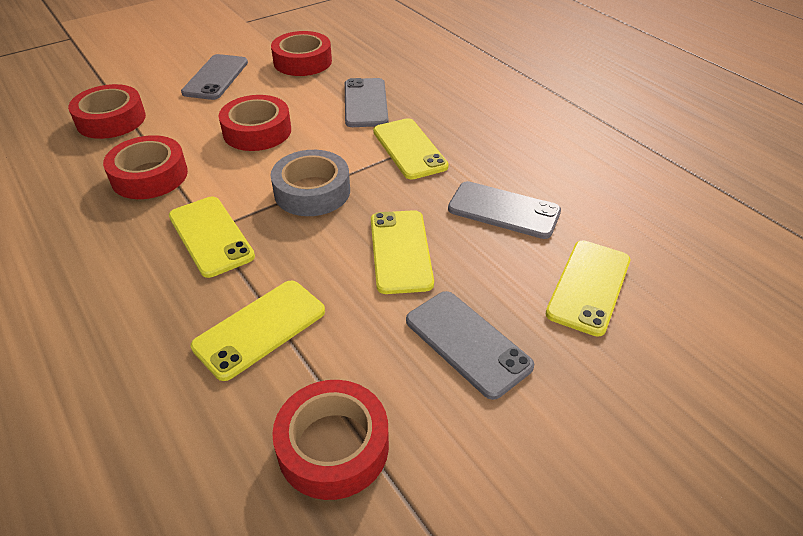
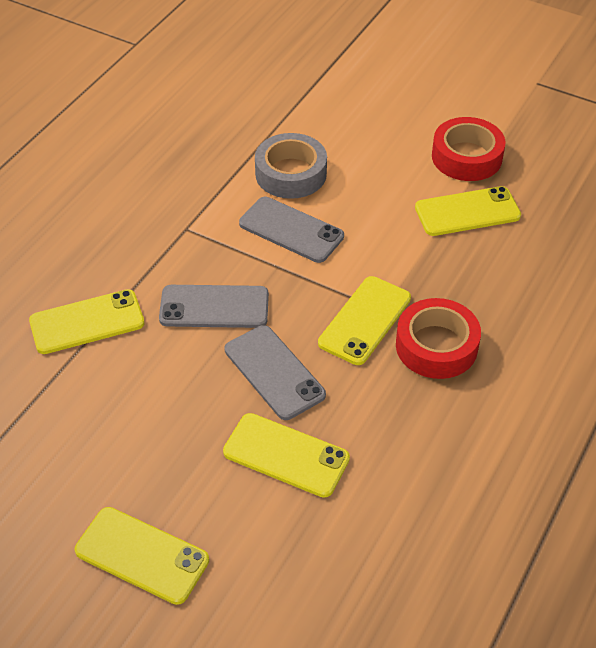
grey phone: [181,54,248,100] [345,78,389,127] [406,291,534,400] [448,181,561,239] = 4 -> [159,285,269,328] [225,325,326,420] [239,197,344,263] = 3
red tape: [68,84,146,139] [103,135,188,199] [219,95,291,151] [271,31,332,76] [272,380,389,500] = 5 -> [396,298,481,379] [432,117,506,181] = 2

